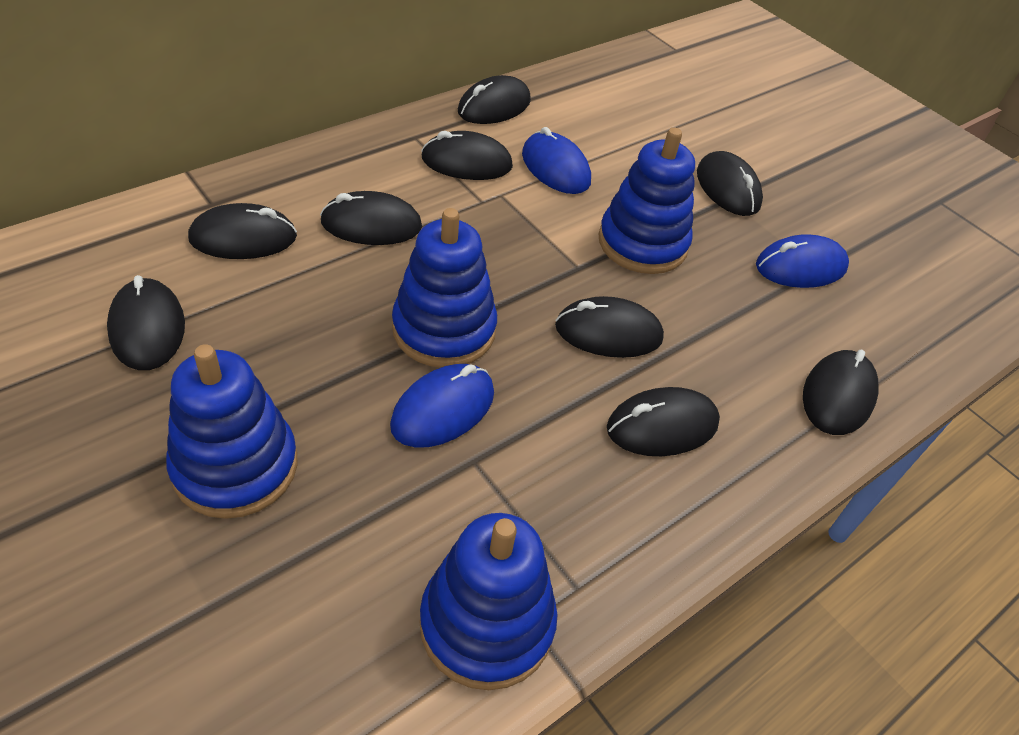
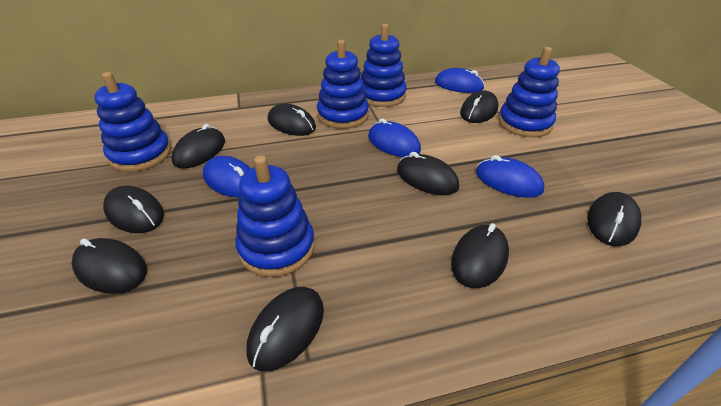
blue mouse: [390,364,494,448] [522,127,591,194] [756,234,849,288] = 3 -> [203,156,251,197] [368,118,421,157] [435,68,485,93] [476,155,545,198] = 4
blue stacking toy: [166,344,298,519] [392,208,497,368] [420,513,558,690] [599,128,695,274] = 4 -> [94,72,171,172] [236,155,315,277] [317,40,369,129] [361,24,407,107] [498,47,560,137] = 5

